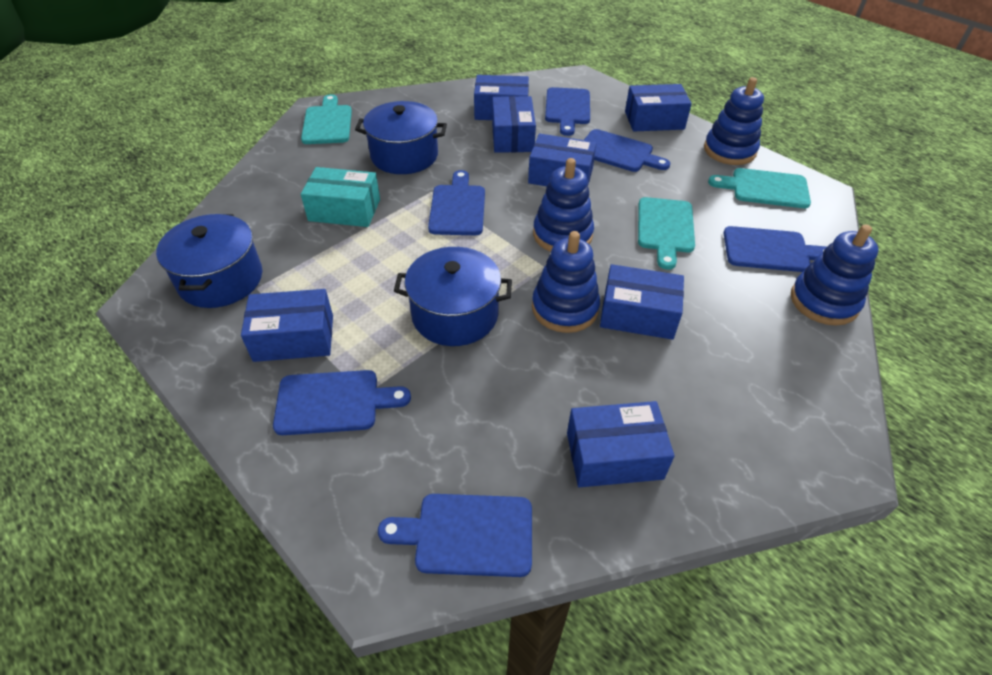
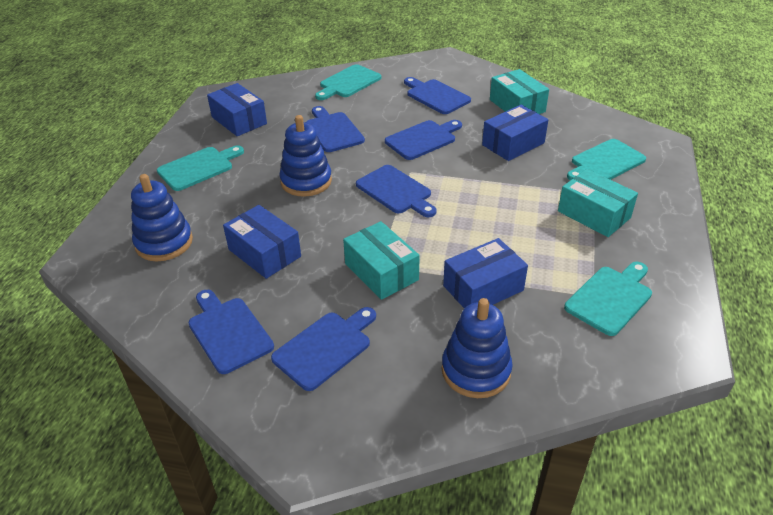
blue box: [241,289,333,362] [474,75,529,120] [492,96,536,153] [528,134,597,186] [567,401,675,487] [600,264,684,340] [625,84,692,131] = 7 -> [207,83,267,136] [223,205,301,279] [443,238,528,308] [482,105,548,161] = 4
blue pot: [156,214,262,308] [355,101,447,174] [394,247,512,346] = 3 -> none = 0
blue stacking toy: [532,231,600,333] [533,158,594,252] [704,77,764,165] [791,225,879,326] = 4 -> [131,174,193,261] [279,115,332,197] [442,298,513,398] = 3
turquoise box: [301,167,380,227] = 1 -> [343,221,420,300] [490,69,549,114] [558,169,638,237] = 3
turquoise cutting board: [301,94,352,144] [638,197,695,270] [708,168,811,208] = 3 -> [157,145,244,191] [315,64,381,100] [564,262,652,336] [567,139,646,180] = 4

